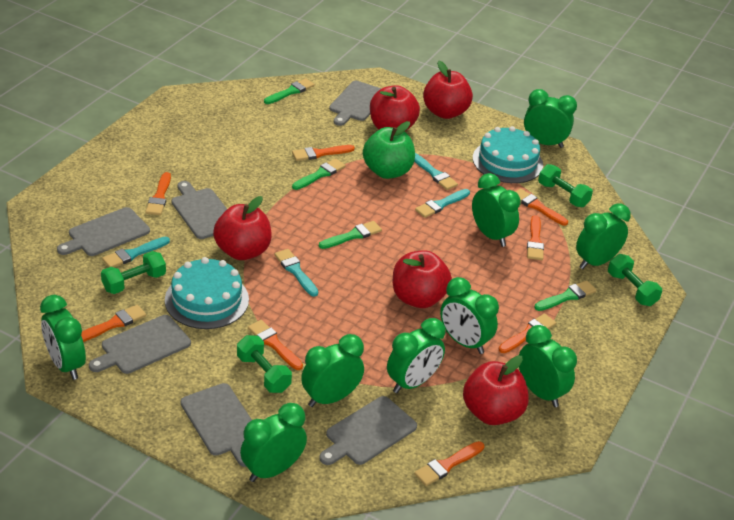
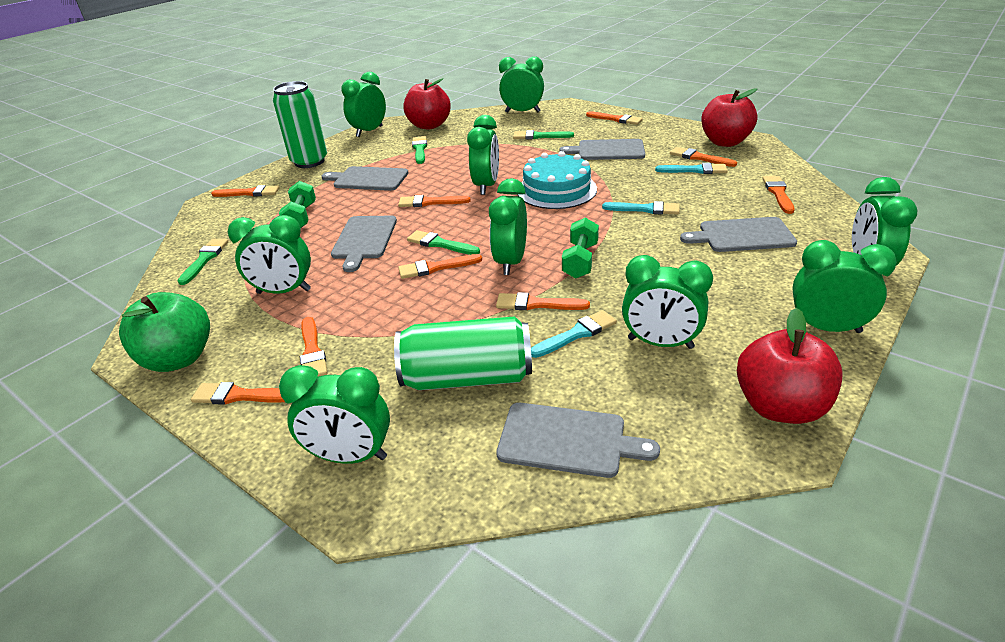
green can: none = 0 -> [273,81,327,168] [394,316,532,390] = 2
green dumbbell: [101,251,166,294] [237,335,292,393] [538,164,593,207] [608,254,662,306] = 4 -> [279,181,316,228] [562,217,599,278] = 2
grey cutting board: [57,207,150,256] [89,315,191,374] [172,181,227,239] [181,383,252,467] [319,396,417,465] [329,81,382,126] = 6 -> [322,166,408,191] [331,215,397,272] [496,403,660,478] [559,139,645,160] [680,217,797,252] = 5
orange brush: [81,305,146,342] [145,172,171,215] [248,320,303,370] [292,145,355,161] [414,441,484,486] [499,314,556,353] [515,189,568,226] [527,215,544,260] = 8 -> [191,382,285,404] [211,185,280,197] [300,317,327,377] [398,195,471,207] [398,254,482,279] [496,292,590,310] [586,111,643,125] [670,147,737,167] [762,176,795,214] = 9
red apple: [213,196,272,260] [370,85,420,132] [393,250,452,308] [423,61,473,119] [463,355,529,425] = 5 -> [403,78,451,129] [701,88,757,147] [737,308,843,424] = 3
turquoise brush: [102,237,170,267] [274,249,318,297] [414,153,458,190] [415,189,470,218] = 4 -> [531,310,617,358] [602,201,680,215] [655,163,728,174] = 3
turquoise cake: [165,257,249,329] [473,126,543,183] = 2 -> [518,151,597,209] = 1

